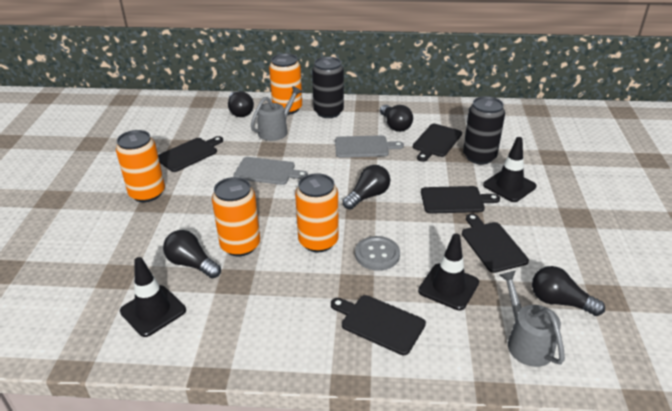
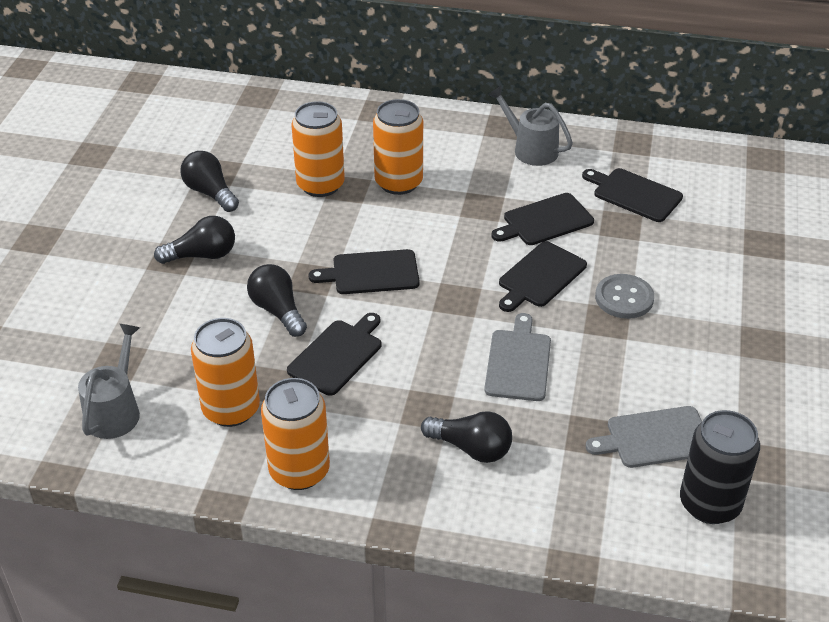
black can: [312,57,344,118] [463,96,505,165] = 2 -> [680,410,760,524] = 1
black light bulb: [163,230,221,279] [228,91,254,117] [343,165,390,210] [380,105,413,132] [532,266,605,316] = 5 -> [154,216,235,264] [180,151,239,212] [247,264,307,337] [421,411,512,463] = 4
black traffic cone: [120,257,186,337] [418,233,479,310] [483,137,537,202] = 3 -> none = 0

